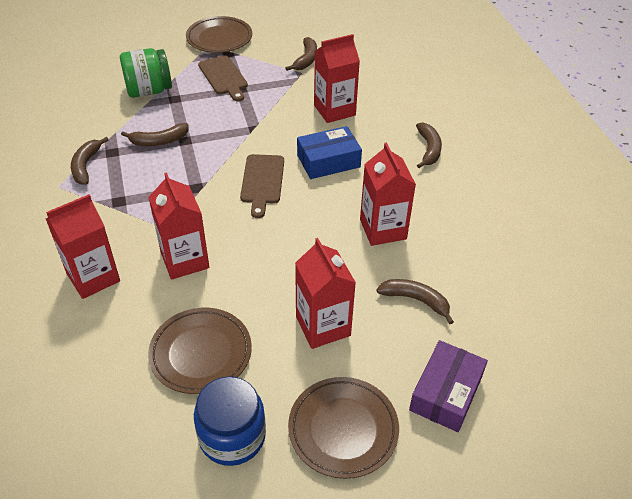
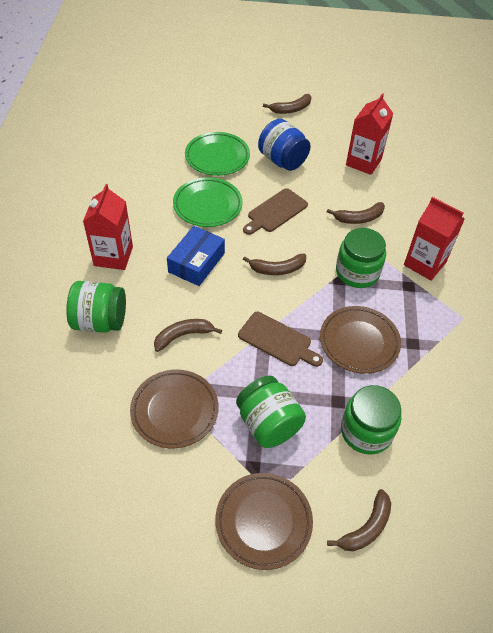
green jar: [120,48,172,98] = 1 -> [66,281,126,333] [236,376,306,448] [336,228,386,288] [341,385,401,455] = 4
green plate: none = 0 -> [173,177,243,227] [185,132,250,176] = 2
purple box: [409,340,488,432] = 1 -> none = 0
red carton: [46,194,120,299] [148,173,209,280] [295,238,356,349] [314,34,360,123] [360,143,416,246] = 5 -> [83,184,133,270] [346,93,393,175] [404,197,465,280] = 3

